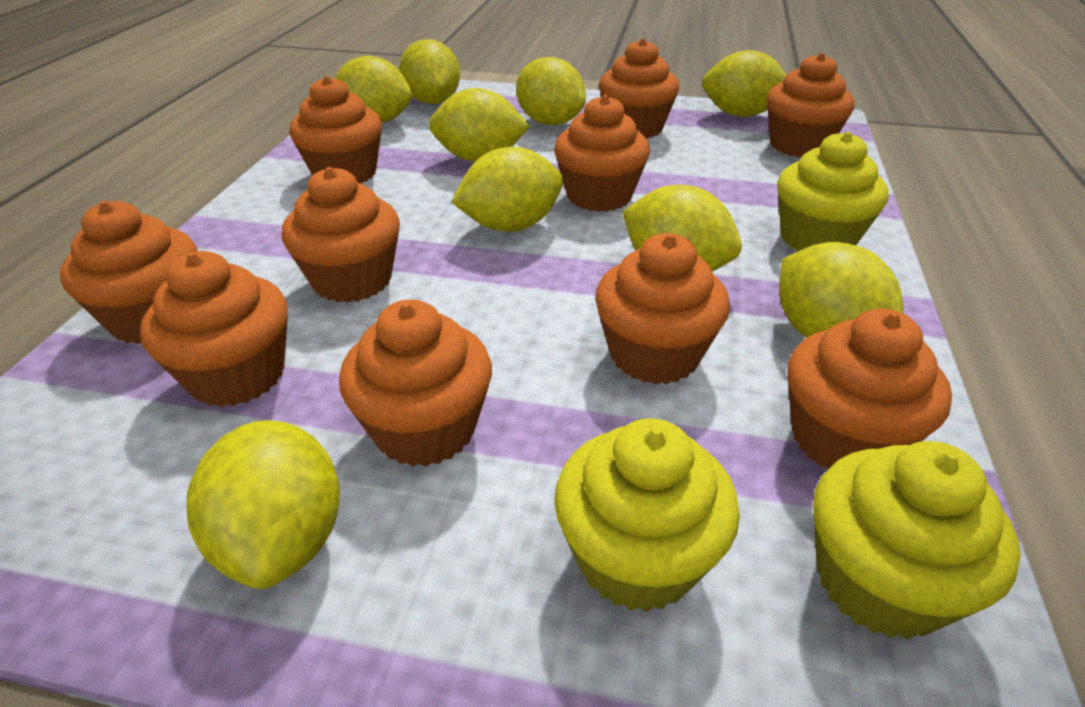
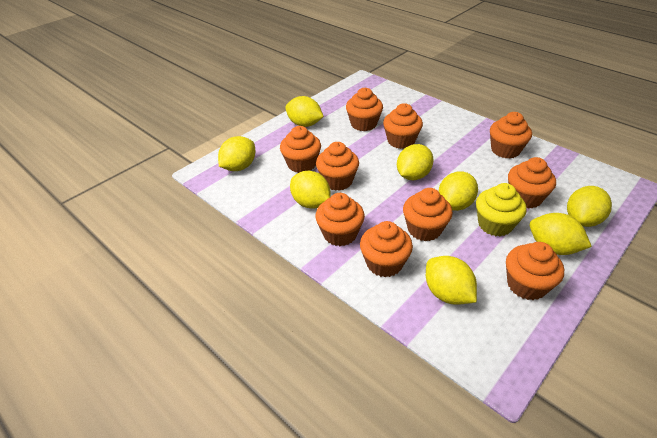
yellow cupcake: [554,418,740,612] [777,132,889,252] [813,441,1021,639] = 3 -> [476,183,527,237] = 1
yellow lemon: [187,420,340,589] [334,56,412,123] [399,39,460,104] [429,88,530,161] [451,147,563,232] [516,57,586,125] [622,185,742,271] [702,50,786,117] [779,242,904,338] = 9 -> [218,136,255,171] [285,96,324,127] [290,171,331,209] [397,144,434,180] [426,256,477,305] [439,171,478,211] [530,213,592,255] [567,186,612,227] = 8

